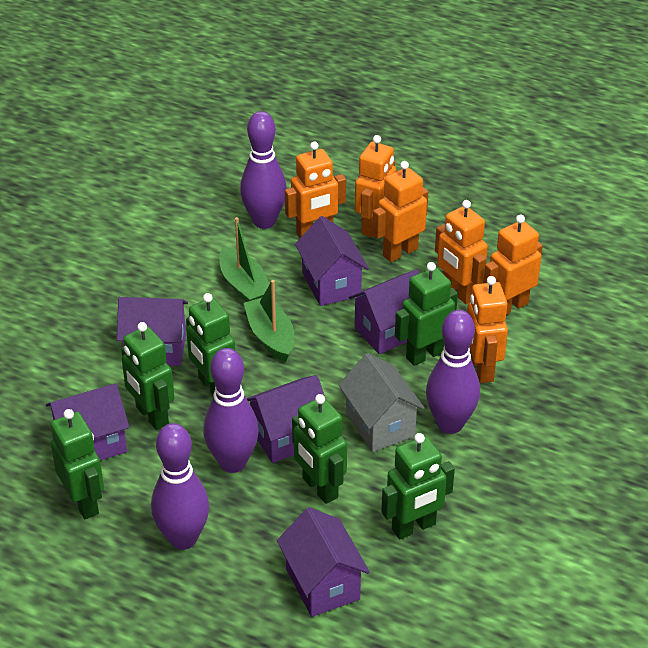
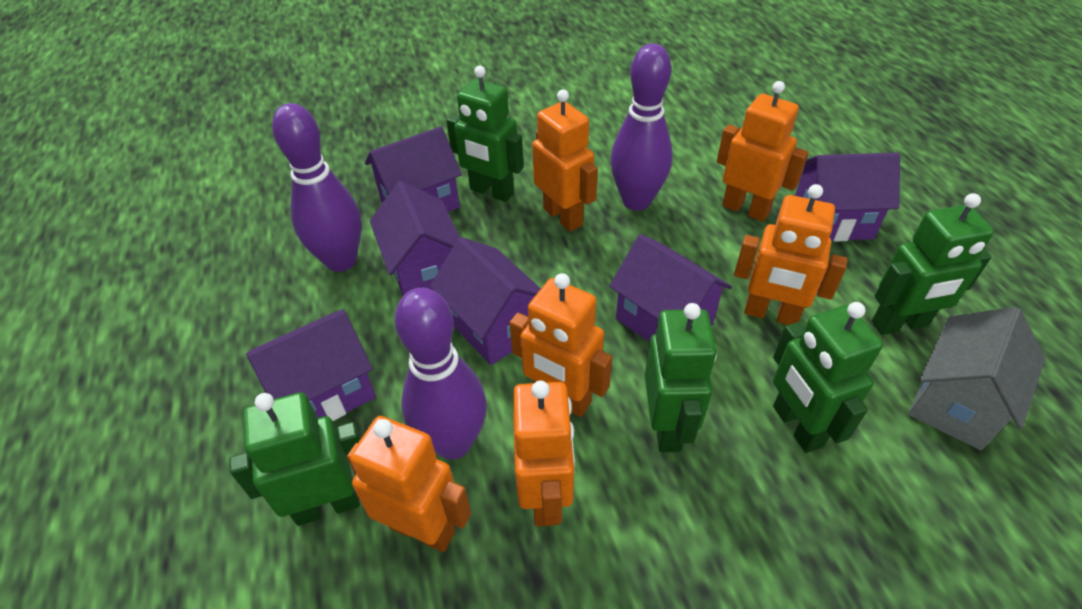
green boat: [219,217,270,302] [244,280,294,362] = 2 -> none = 0
green robot: [51,409,104,519] [121,322,175,430] [186,293,235,395] [292,394,347,504] [381,433,455,539] [395,262,458,366] = 6 -> [229,392,362,526] [446,66,524,202] [645,303,717,452] [773,302,883,453] [872,193,994,335] = 5
purple bowling pin: [151,423,209,550] [203,348,259,473] [240,111,287,229] [426,310,480,434] = 4 -> [272,103,361,272] [394,288,487,460] [610,43,673,211] = 3

